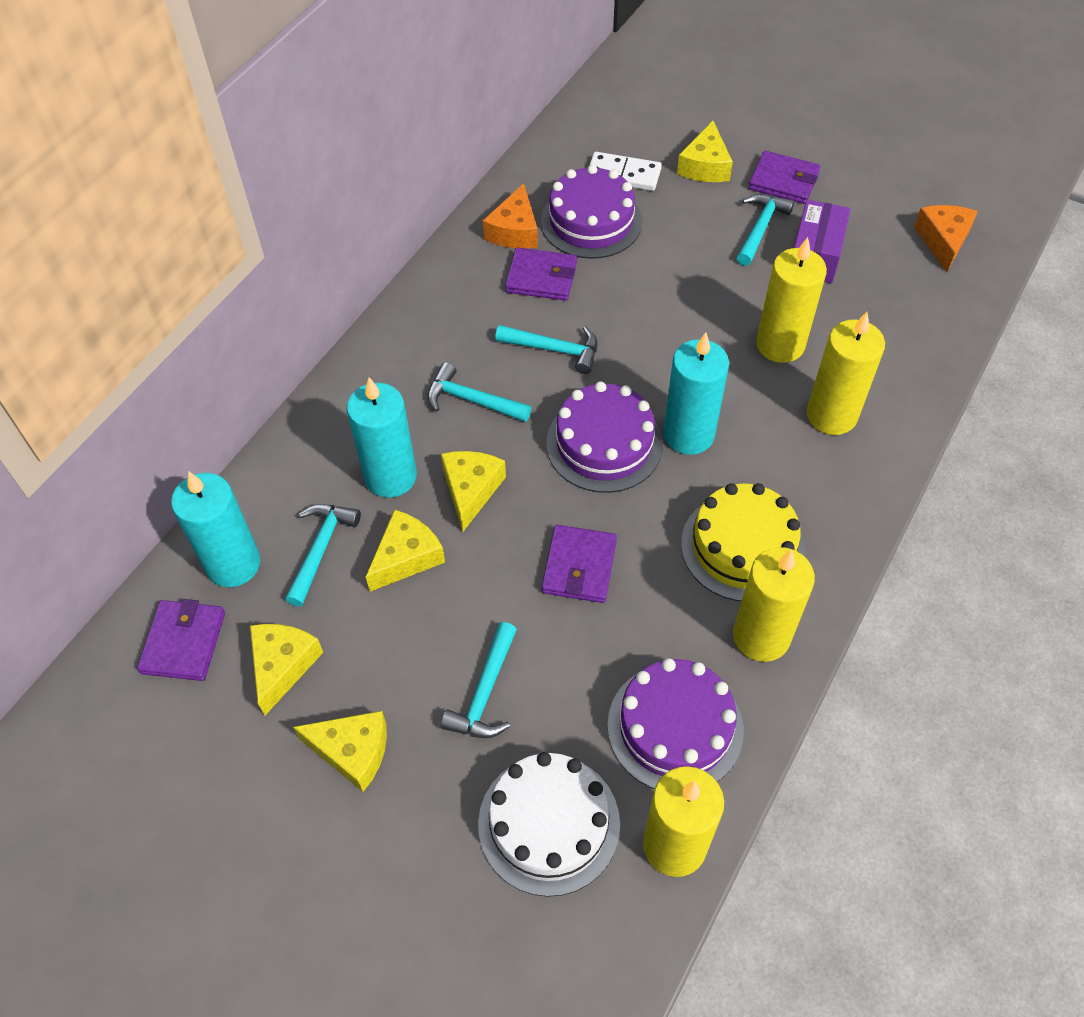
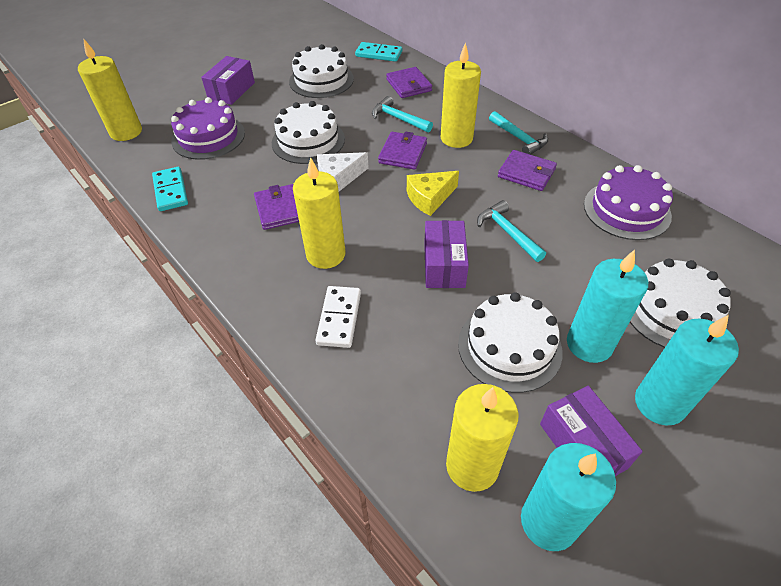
orange cheese: [483,183,538,249] [914,205,978,272] = 2 -> none = 0
purple box: [794,200,851,283] = 1 -> [201,56,255,105] [424,220,469,288] [540,386,643,476] = 3
purple cake: [541,165,642,259] [546,381,663,493] [607,658,744,789] = 3 -> [171,97,245,160] [584,165,673,240] = 2
turquoise domino: none = 0 -> [152,167,188,211] [355,42,402,62] = 2
turquoise hammer: [285,504,361,607] [427,362,531,422] [441,622,517,738] [495,325,598,374] [737,193,794,266] = 5 -> [372,96,433,133] [477,200,546,262] [489,111,548,155] = 3
white cake: [478,752,620,897] = 1 -> [272,101,345,164] [289,44,354,98] [458,292,563,393] [630,259,731,348] = 4
white cheese: none = 0 -> [317,152,369,191] = 1
yellow cake: [681,483,805,601] = 1 -> none = 0
yellow cheese: [250,624,323,715] [293,711,387,792] [366,509,445,592] [441,451,506,532] [677,121,733,182] = 5 -> [407,171,459,216] = 1

